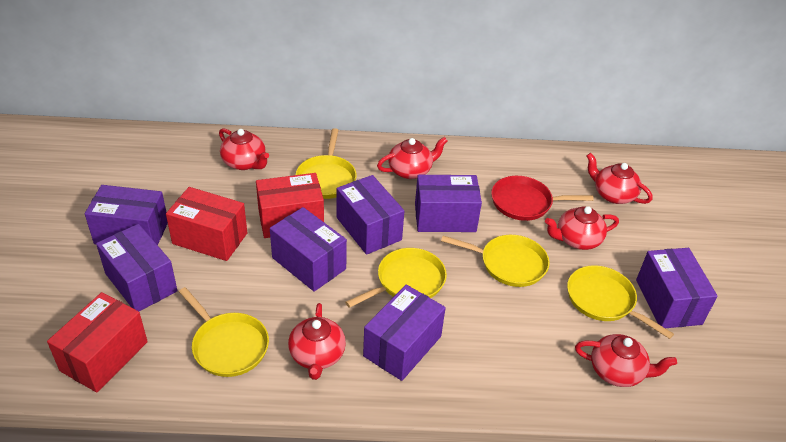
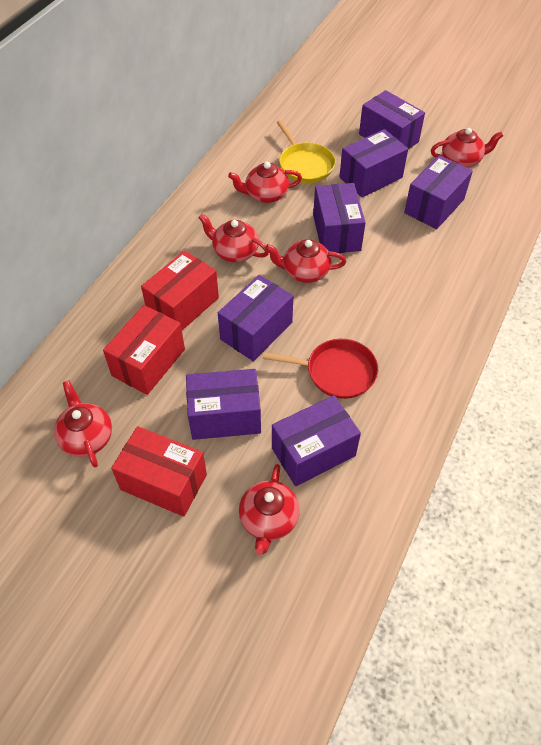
yellow pan: [179,287,269,377] [296,128,357,199] [345,248,447,308] [441,235,550,287] [567,265,674,339] = 5 -> [277,120,335,183] = 1

